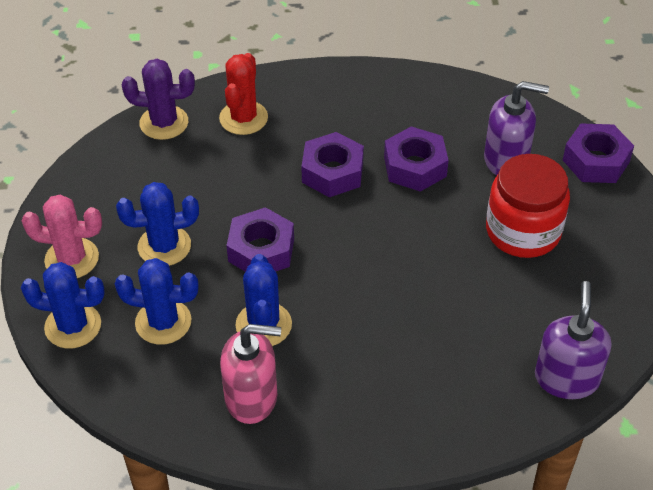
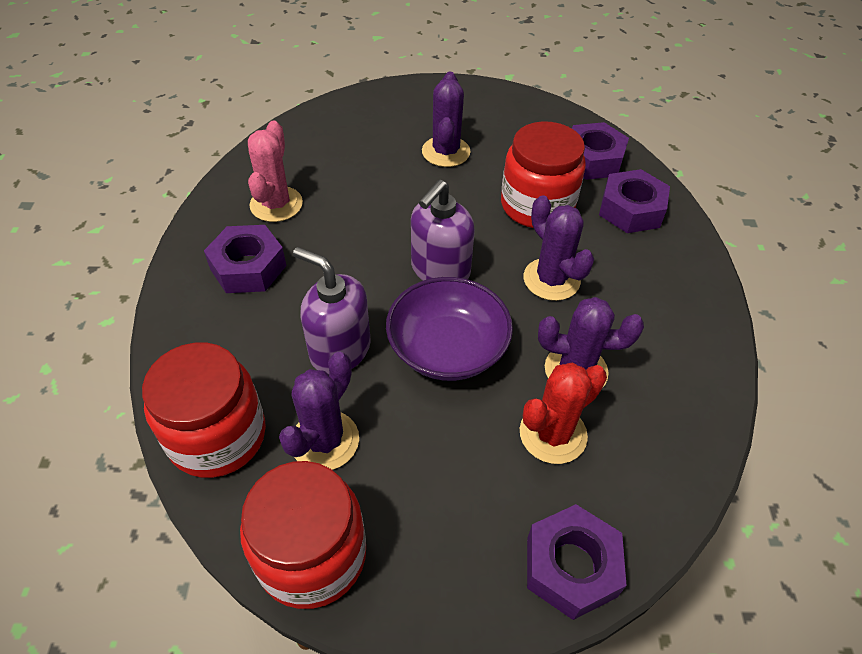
blue cactus: [21,262,105,349] [115,258,199,345] [116,182,199,266] [235,254,292,346] = 4 -> none = 0
pink soap dispenser: [220,324,281,424] = 1 -> none = 0
purple bowl: none = 0 -> [386,277,513,381] = 1
purple cactus: [122,59,195,140] = 1 -> [279,352,359,470] [422,72,470,167] [524,196,594,301] [538,297,644,387] = 4
red jar: [486,154,570,258] = 1 -> [142,342,266,478] [240,461,366,609] [501,121,586,228] = 3

